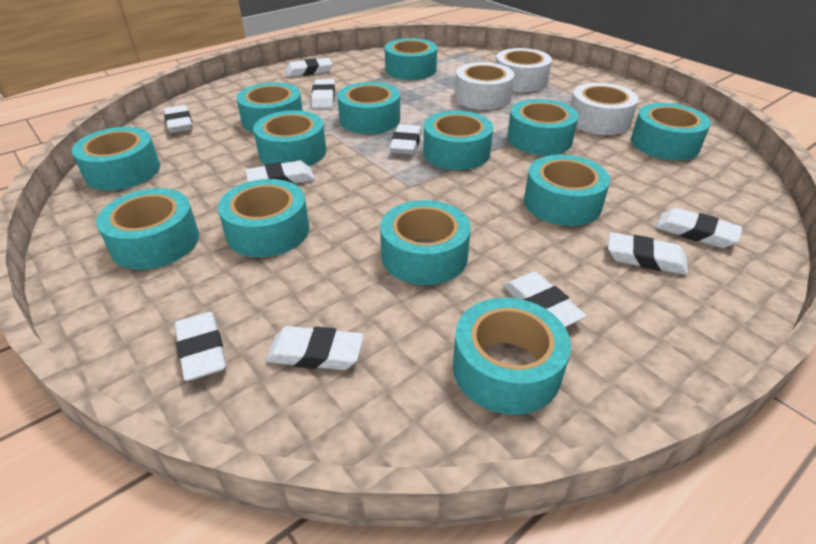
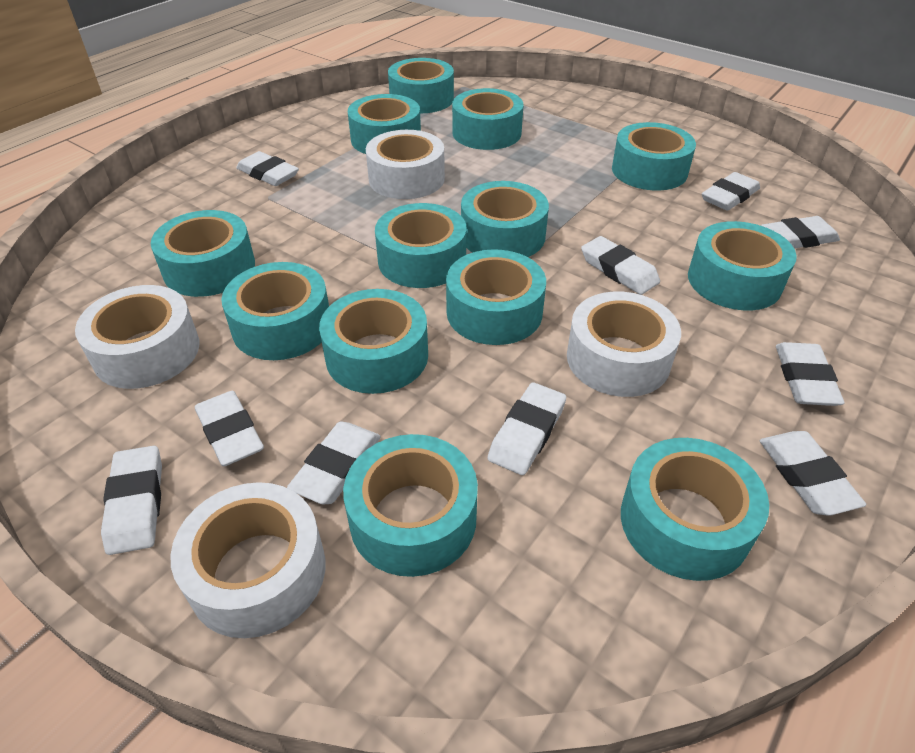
white tape: [455,62,515,110] [496,48,552,92] [570,83,638,135] = 3 -> [75,285,200,389] [170,482,326,638] [366,130,445,199] [567,292,681,397] = 4

